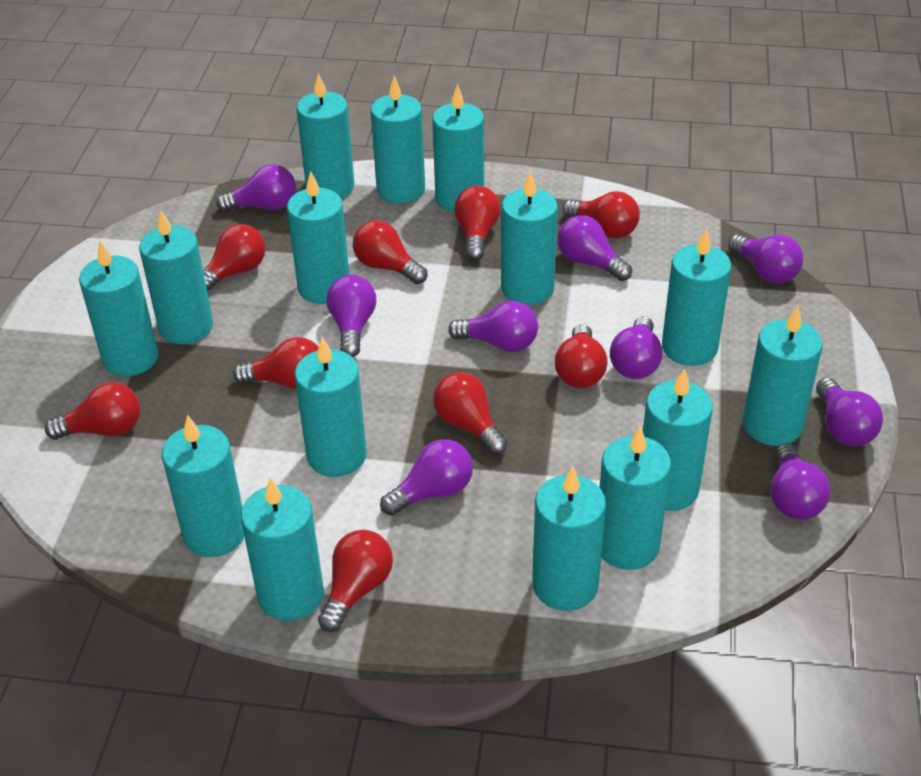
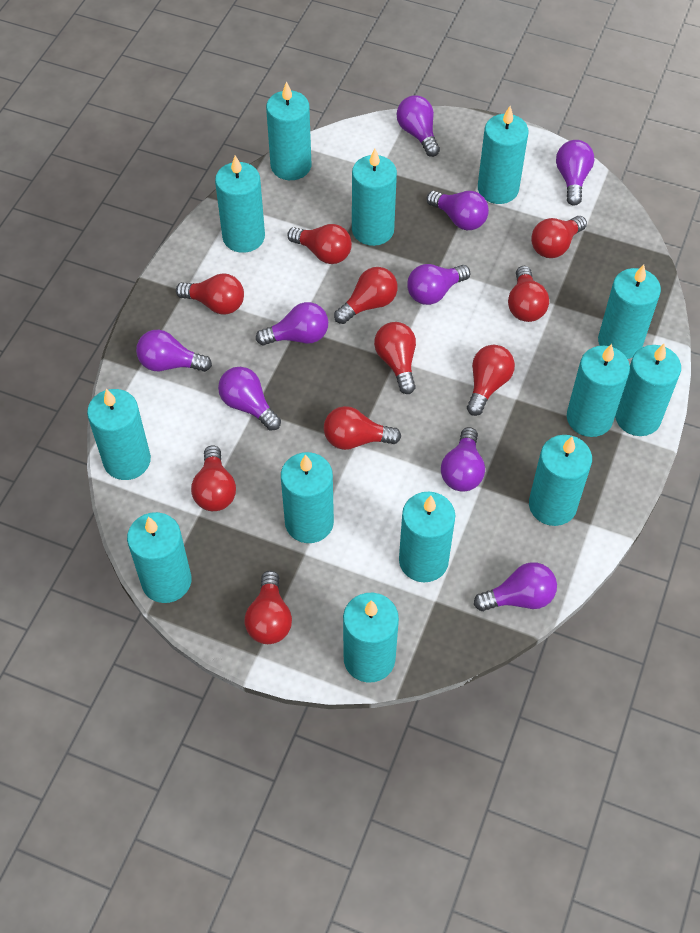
red light bulb: [45,382,140,440] [203,224,266,292] [233,337,319,389] [318,530,393,632] [353,220,427,284] [433,372,508,455] [454,186,501,261] [555,324,607,388] [563,191,640,238] = 9 -> [176,273,244,315] [191,445,236,511] [245,571,292,644] [287,224,352,264] [324,406,401,450] [334,267,398,324] [374,322,416,394] [467,345,515,416] [508,266,549,322] [531,216,587,258] = 10
turquoise candle: [79,241,158,376] [139,209,213,344] [162,415,244,557] [241,477,324,621] [287,171,350,304] [295,337,367,477] [297,73,354,198] [371,76,425,204] [432,84,484,213] [501,171,558,305] [532,467,606,611] [600,426,671,570] [643,369,713,511] [662,228,731,366] [743,306,823,446] = 15 -> [87,389,151,480] [127,512,191,603] [215,155,265,253] [266,81,311,180] [281,452,334,543] [343,593,399,683] [352,148,397,246] [399,492,455,582] [478,106,529,204] [529,435,592,526] [567,344,630,437] [598,264,661,359] [615,344,681,436] = 13

